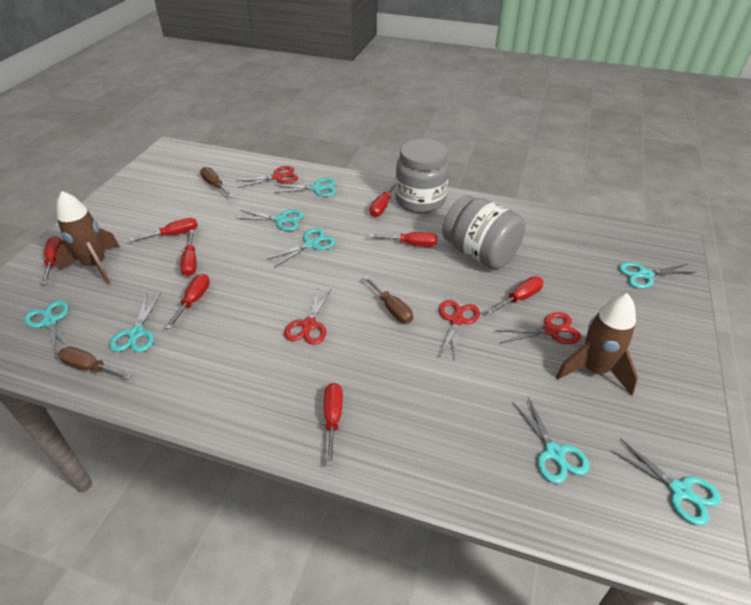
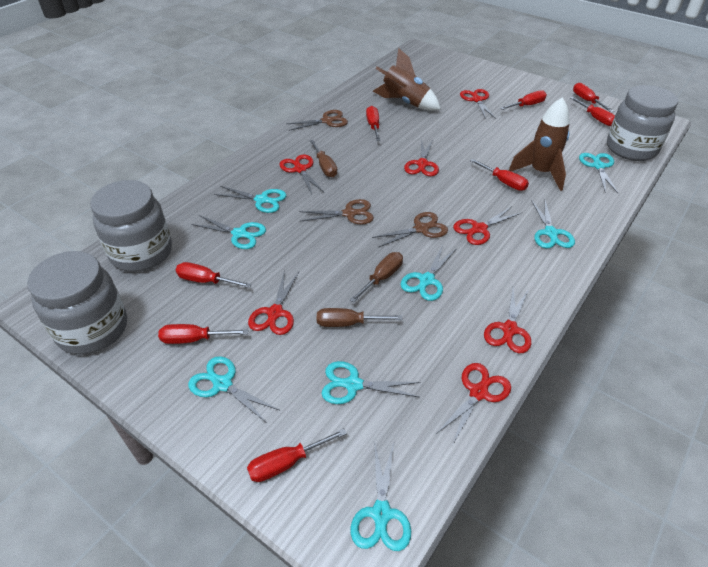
brown scissors: none = 0 -> [286,110,348,131] [299,199,374,224] [372,212,448,248] = 3
grey jar: [395,139,449,213] [442,195,525,269] = 2 -> [27,251,127,355] [90,180,172,272] [607,85,678,161] = 3
red scissors: [237,166,298,188] [284,288,332,345] [438,300,480,360] [495,312,581,344] = 4 -> [248,270,299,335] [280,155,324,194] [404,138,439,176] [435,363,511,446] [453,206,521,245] [460,89,496,119] [484,288,531,353] = 7

